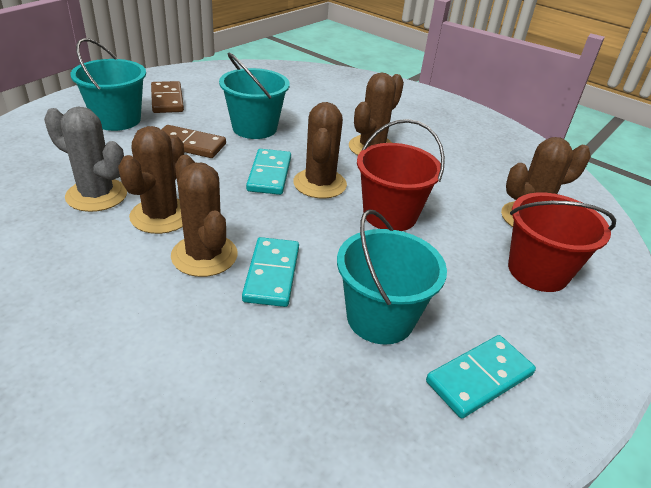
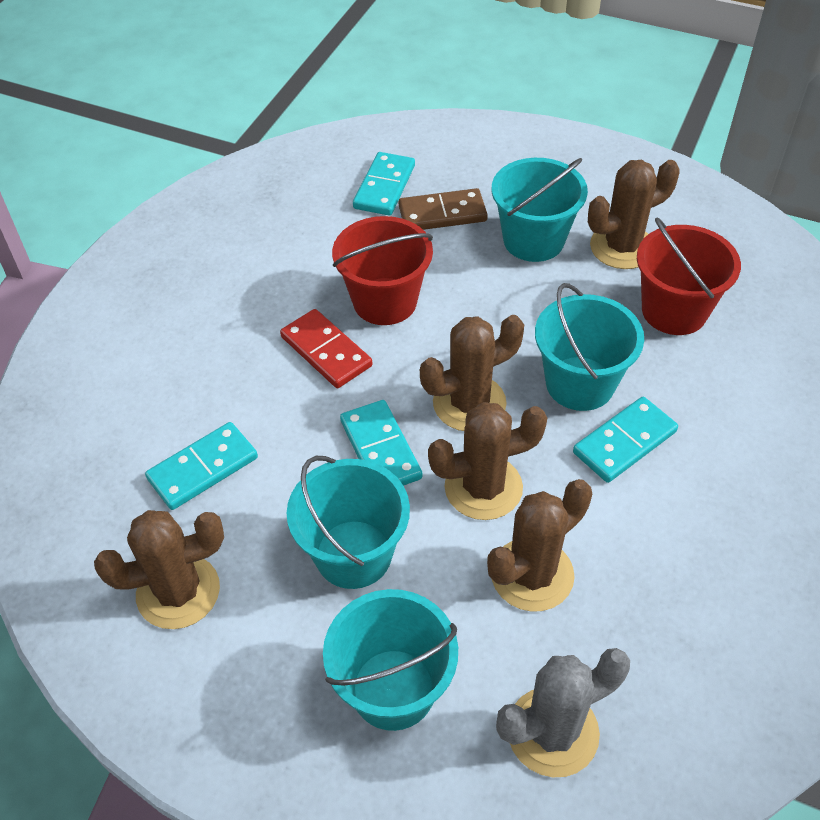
brown domino: [151,81,184,113] [161,125,226,158] = 2 -> [399,188,488,230] = 1
red domino: none = 0 -> [280,309,373,388] = 1
turquoise bucket: [71,38,146,131] [219,53,290,139] [337,210,447,345] = 3 -> [287,456,410,589] [323,589,458,731] [492,158,588,262] [535,283,644,411] = 4
turquoise domino: [242,237,299,307] [246,149,291,195] [426,335,536,418] = 3 -> [145,422,258,510] [340,400,423,486] [353,152,415,216] [573,397,678,483] = 4

